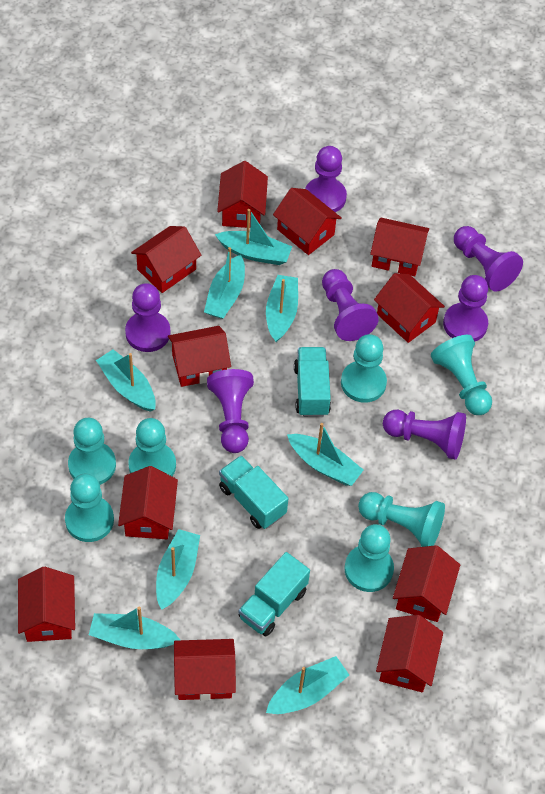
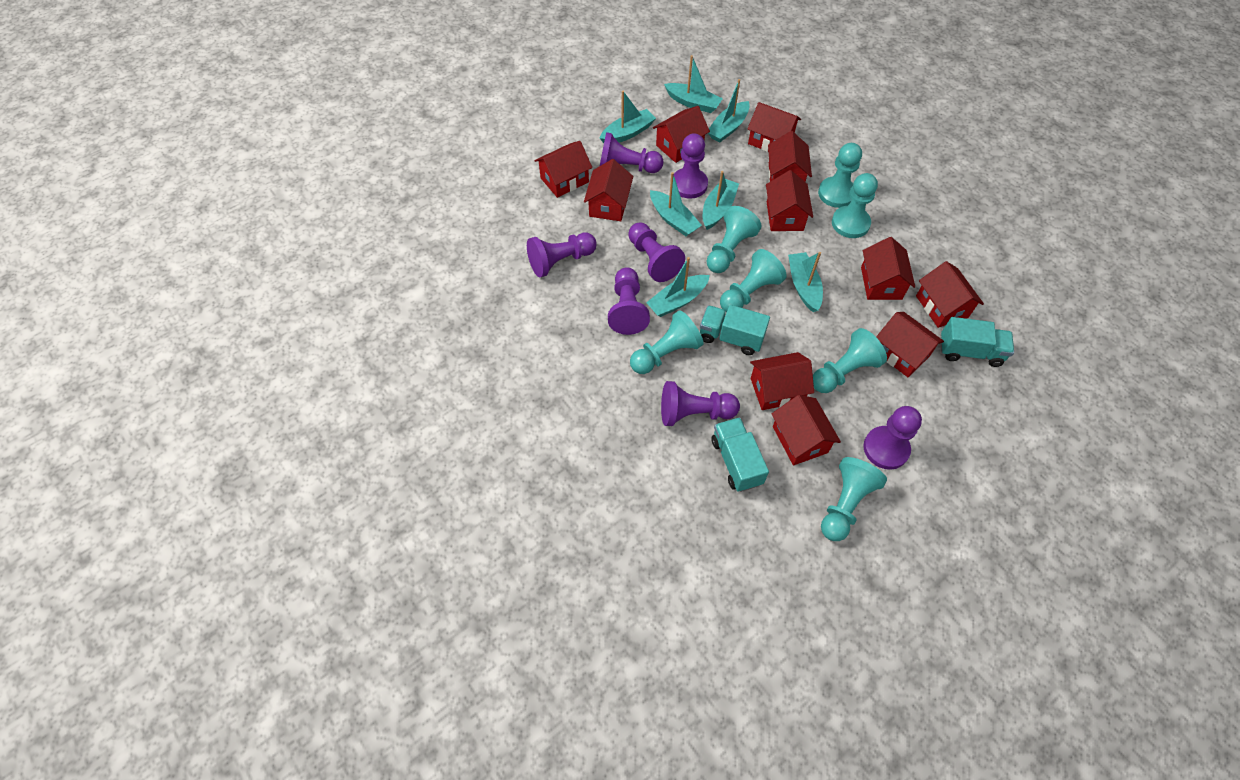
turquoise boat: [89,607,180,649] [96,349,156,412] [156,529,200,610] [204,247,245,319] [215,209,292,265] [266,275,298,342] [266,656,349,714] [287,423,363,486] = 8 -> [599,91,656,143] [646,257,710,317] [650,172,702,236] [664,55,723,113] [703,171,739,230] [708,79,750,143] [788,252,823,312] = 7

